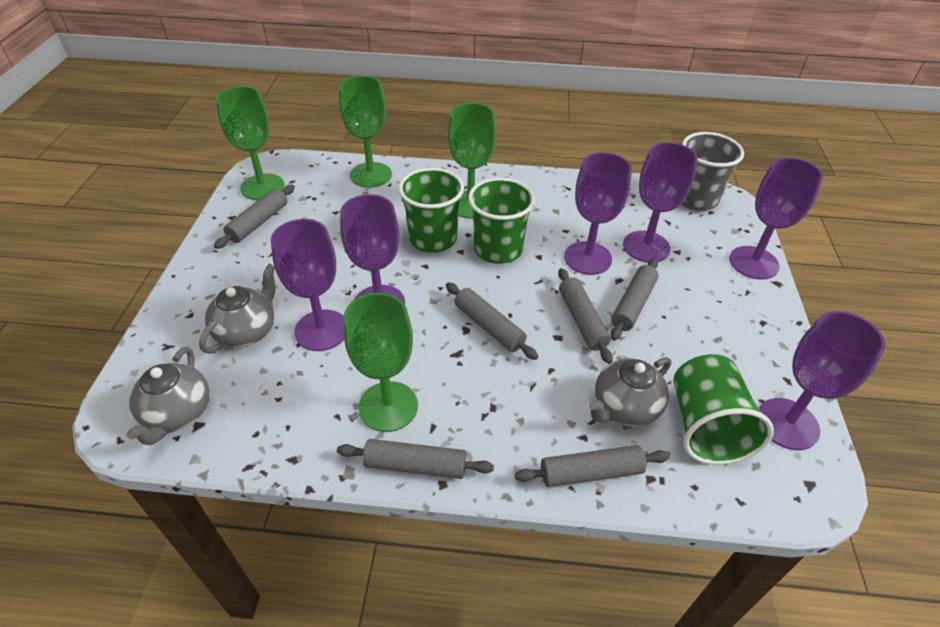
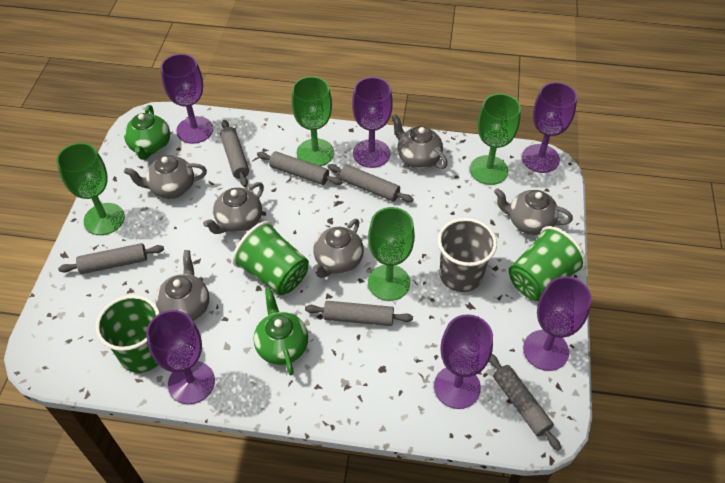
green teapot: none = 0 -> [124,105,170,160] [253,288,308,375] = 2
grey teapot: [126,347,209,445] [199,264,275,353] [589,357,671,427] = 3 -> [124,155,207,199] [156,250,209,321] [203,182,264,234] [312,219,364,278] [391,114,448,169] [494,188,573,235] = 6

